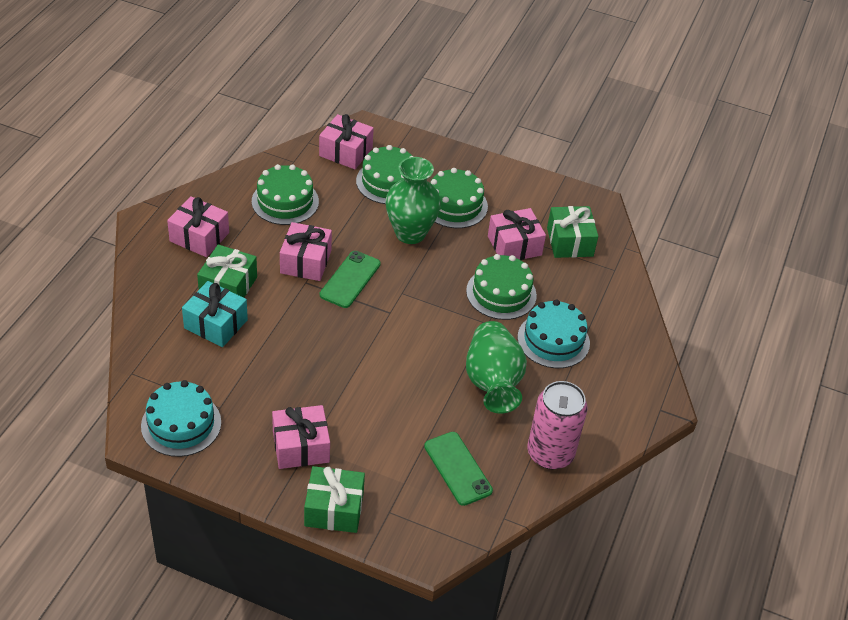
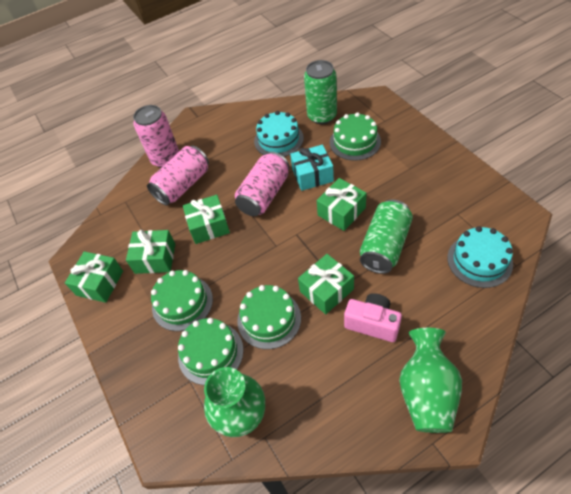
green can: none = 0 -> [304,60,337,124] [360,199,413,274] = 2
green gift: [197,244,257,298] [304,466,365,533] [547,206,598,258] = 3 -> [65,251,123,303] [126,230,175,274] [183,195,230,244] [298,254,354,314] [317,178,367,231] = 5
green phone: [320,251,381,308] [424,432,493,506] = 2 -> none = 0
pink camera: none = 0 -> [344,293,402,342] = 1
pink can: [528,381,588,469] = 1 -> [133,105,179,168] [147,146,209,206] [235,152,289,216] = 3
pink gift: [167,196,229,257] [272,405,330,469] [280,222,332,281] [319,114,374,169] [488,208,546,260] = 5 -> none = 0

